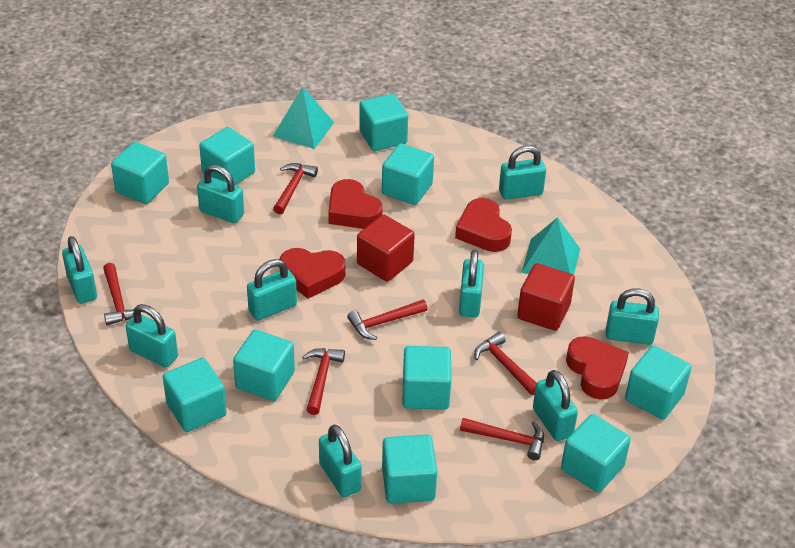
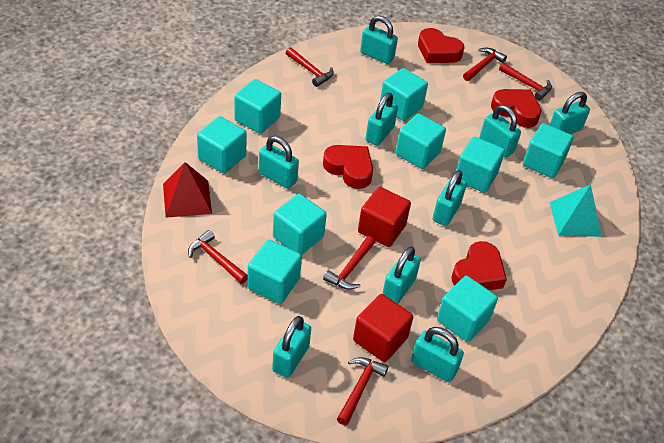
red pyramid: none = 0 -> [163,162,212,218] = 1
turquoise cube: [111,142,169,204] [163,358,227,432] [199,127,255,185] [233,329,295,401] [359,94,408,151] [382,143,434,205] [382,434,437,504] [403,346,451,410] [561,414,631,493] [625,346,692,420] = 10 -> [197,116,246,174] [234,79,281,134] [247,240,302,304] [273,194,327,255] [380,68,428,121] [396,113,446,169] [437,276,498,342] [456,137,505,193] [523,123,573,178] = 9
turquoise pyramid: [273,86,334,149] [521,217,580,275] = 2 -> [550,184,602,237] = 1

